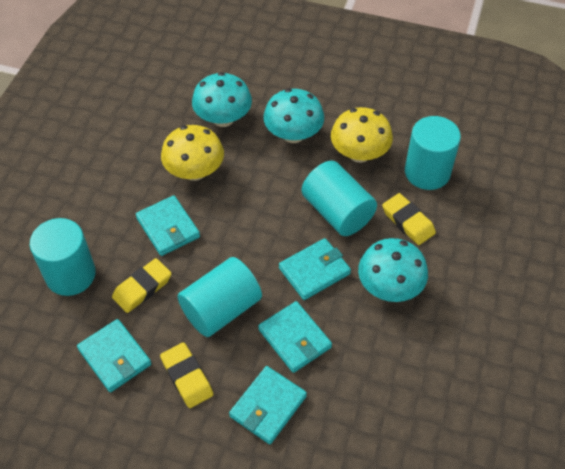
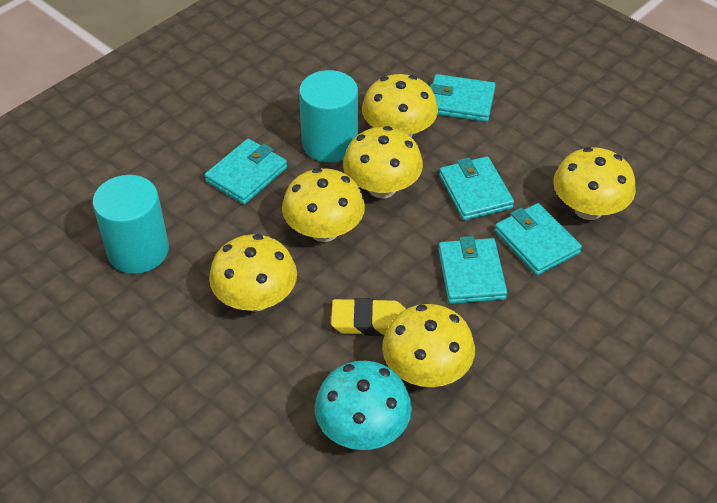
turquoise cylinder: [30,218,96,296] [178,257,262,337] [302,161,377,236] [405,116,461,190] = 4 -> [93,175,169,274] [299,70,358,162] = 2
turquoise mushroom: [192,72,252,127] [263,89,324,143] [358,238,428,302] = 3 -> [315,361,412,450] = 1
yellow eraser: [112,258,172,313] [160,342,213,408] [382,193,436,245] = 3 -> [331,298,406,336] = 1
yellow mushroom: [161,125,224,181] [331,107,393,163] = 2 -> [209,234,297,312] [282,168,365,242] [343,126,423,199] [362,74,438,137] [382,304,475,387] [553,147,636,220] = 6

